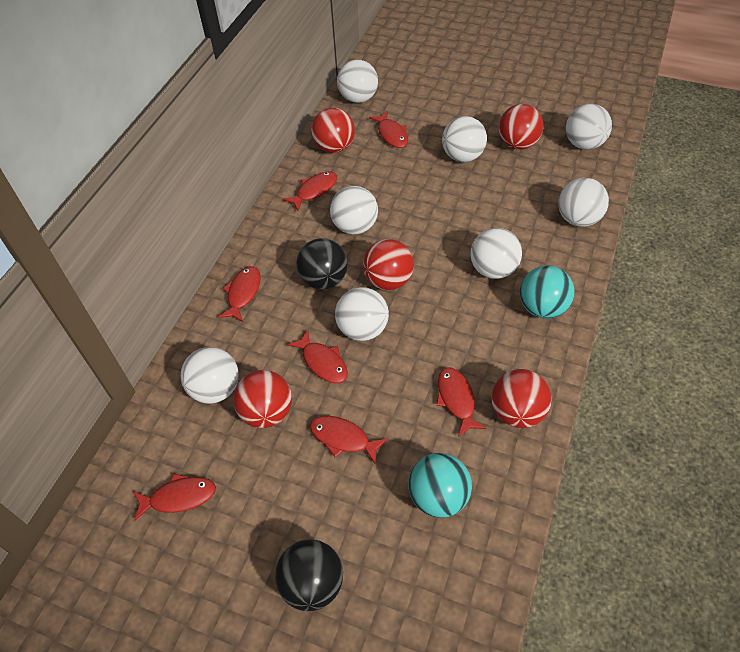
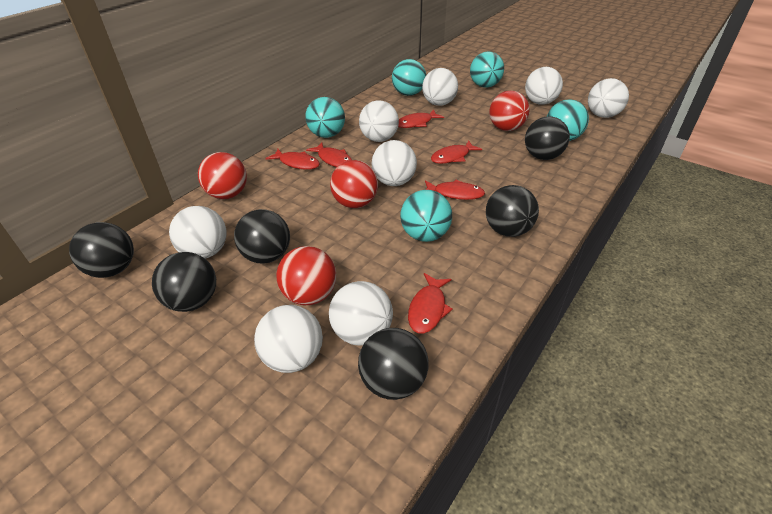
black ball: [275,539,343,611] [296,238,347,289] = 2 -> [69,222,134,278] [152,252,216,312] [234,209,290,264] [358,328,429,400] [486,185,539,237] [525,116,570,160] = 6
red ball: [233,370,292,428] [311,108,355,153] [363,239,414,290] [492,369,552,428] [499,104,543,150] = 5 -> [198,152,247,199] [276,246,337,305] [330,160,378,208] [489,90,530,131] = 4
red fish: [133,473,216,521] [218,266,261,322] [283,171,337,211] [287,330,348,383] [310,416,388,464] [369,111,408,148] [436,367,486,436] = 7 -> [265,149,320,170] [306,142,352,167] [398,109,444,128] [408,273,453,333] [425,180,485,200] [431,140,482,164] = 6
turquoise ball: [408,453,472,518] [520,265,574,319] = 2 -> [305,97,345,138] [392,59,426,96] [400,190,452,242] [470,51,504,88] [547,99,589,141] = 5

